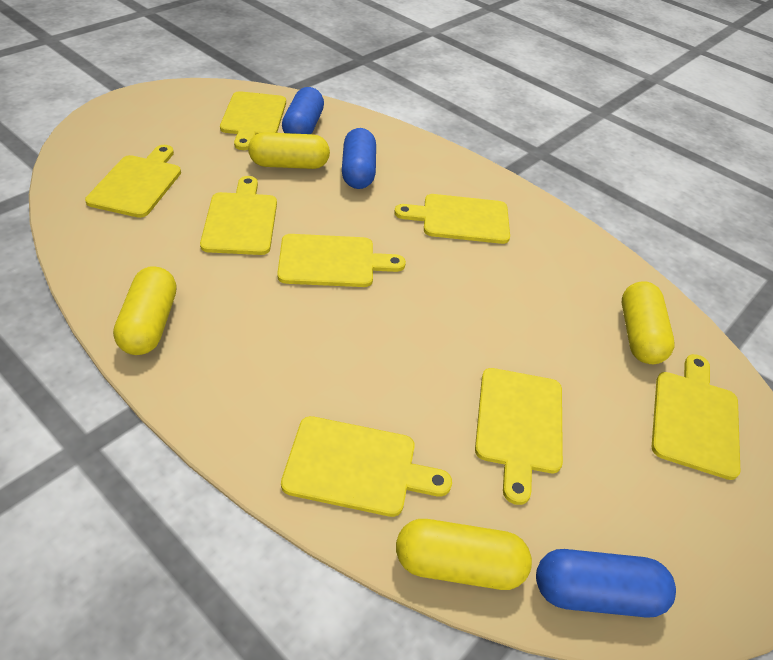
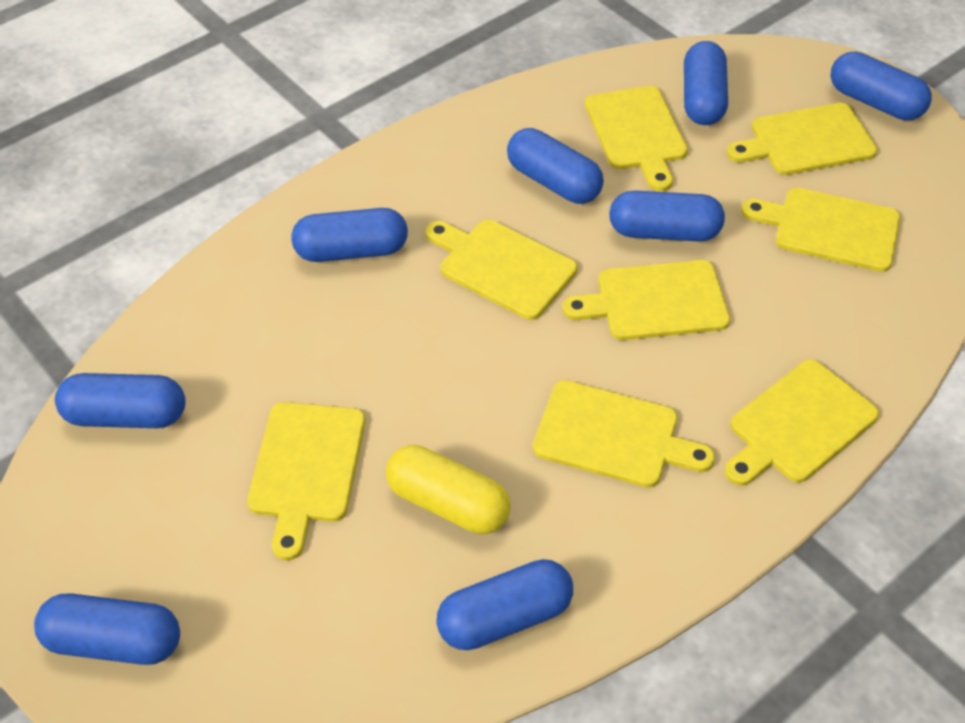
blue capsule: [282,87,324,134] [342,128,376,189] [536,549,676,618] = 3 -> [34,593,180,665] [55,373,186,428] [291,208,408,262] [436,559,573,650] [507,128,604,204] [609,191,725,242] [684,41,728,125] [831,51,932,120] = 8
yellow capsule: [113,266,176,355] [248,132,330,169] [396,519,532,590] [622,282,675,364] = 4 -> [386,445,511,534] = 1

